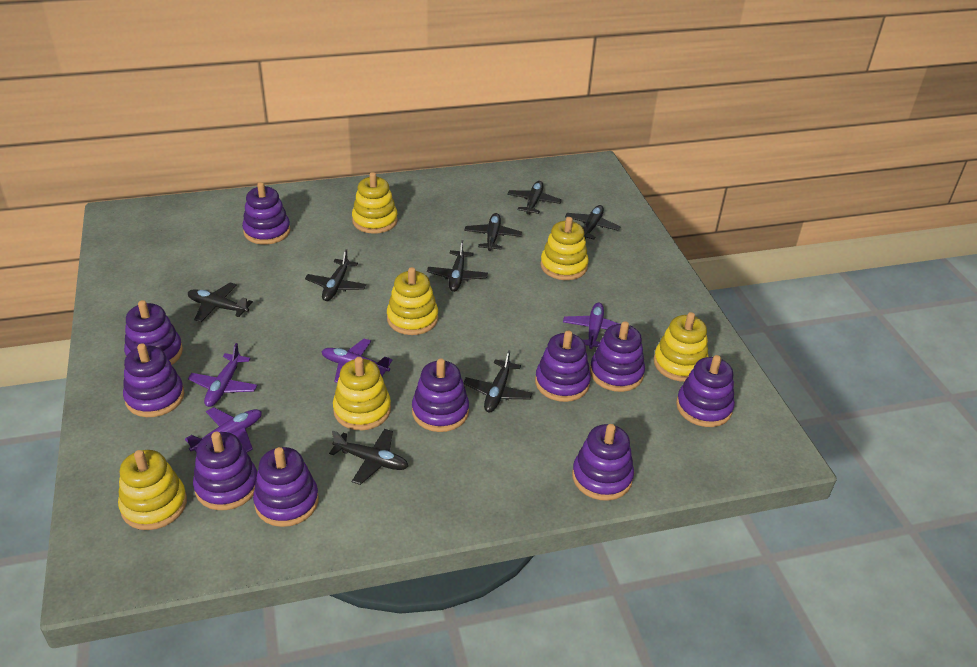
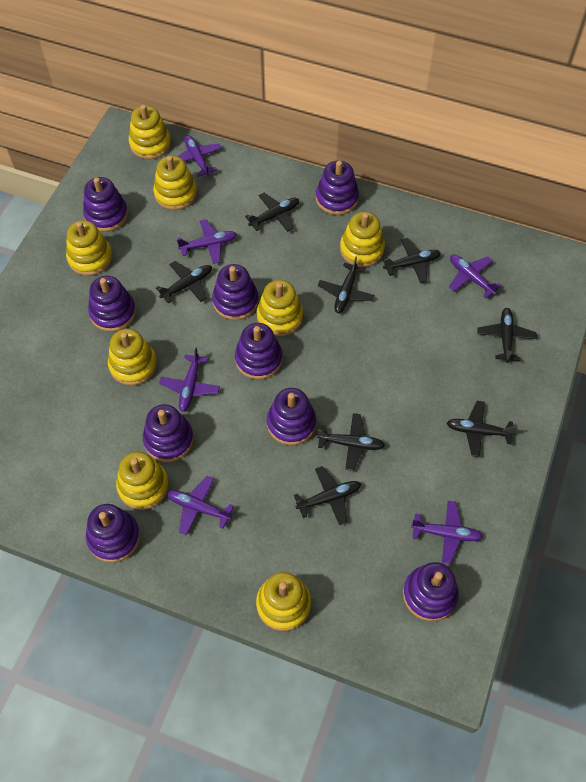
purple plane: [185,407,262,452] [188,343,258,407] [321,339,392,383] [563,302,619,349] = 4 -> [159,348,220,412] [167,476,234,535] [177,219,237,264] [178,135,222,177] [411,501,483,564] [449,254,502,298] = 6
purple stacking toy: [123,343,184,417] [124,300,183,365] [193,432,257,510] [242,182,291,245] [253,447,319,527] [412,359,469,432] [535,331,591,402] [572,424,634,501] [590,321,645,392] [676,355,735,427] = 10 -> [83,177,128,232] [86,504,140,563] [88,276,136,332] [143,404,194,462] [212,264,259,320] [235,323,283,380] [267,388,316,445] [316,161,359,215] [403,562,459,621] = 9
yellow stacking toy: [118,450,187,530] [333,357,391,430] [352,172,398,234] [387,267,438,335] [540,217,589,280] [654,312,708,382] = 6 -> [66,220,113,276] [108,329,157,386] [116,452,169,510] [129,105,171,159] [153,156,197,210] [256,572,311,631] [257,280,303,336] [340,212,385,267] = 8

